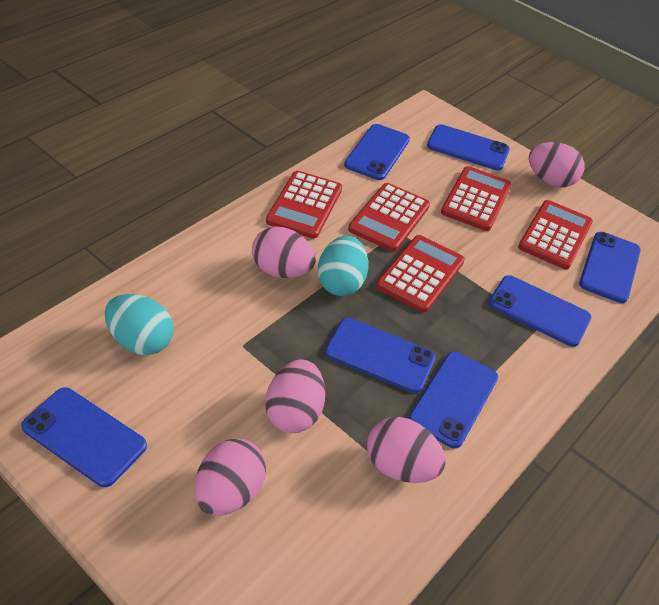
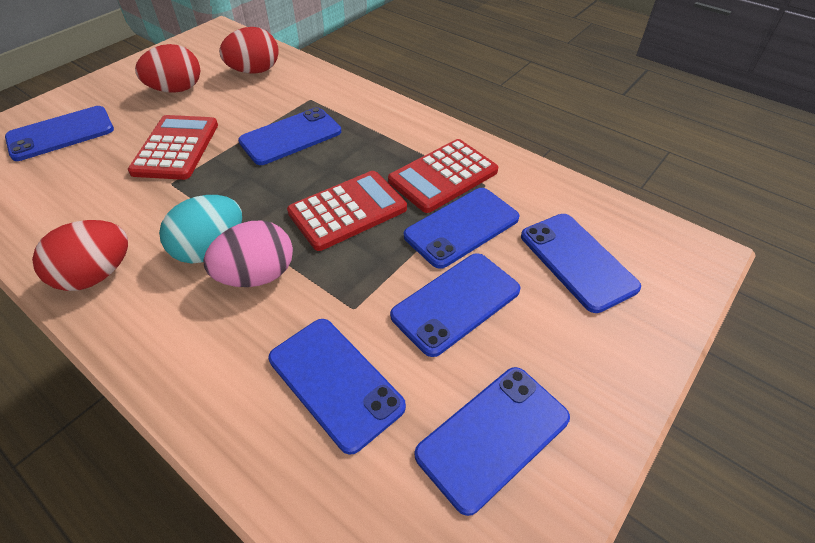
pink egg: [194,438,266,516] [252,226,315,278] [265,360,325,433] [367,417,446,483] [529,142,584,187] = 5 -> [203,220,293,287] = 1
red calculator: [266,171,342,239] [348,183,430,252] [376,235,465,313] [441,166,512,231] [518,200,593,269] = 5 -> [128,115,218,180] [287,171,407,251] [388,139,498,213] = 3
red egg: none = 0 -> [32,220,128,291] [135,44,200,93] [219,27,279,74] = 3
turquoise egg: [105,294,174,355] [318,236,368,296] = 2 -> [159,195,242,264] = 1

